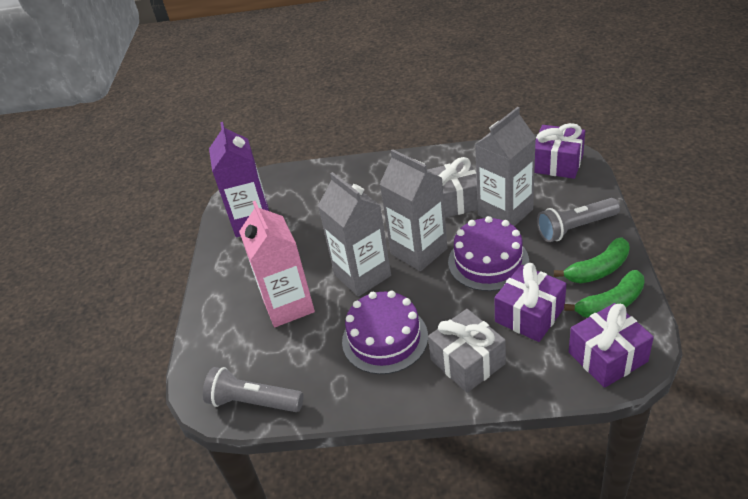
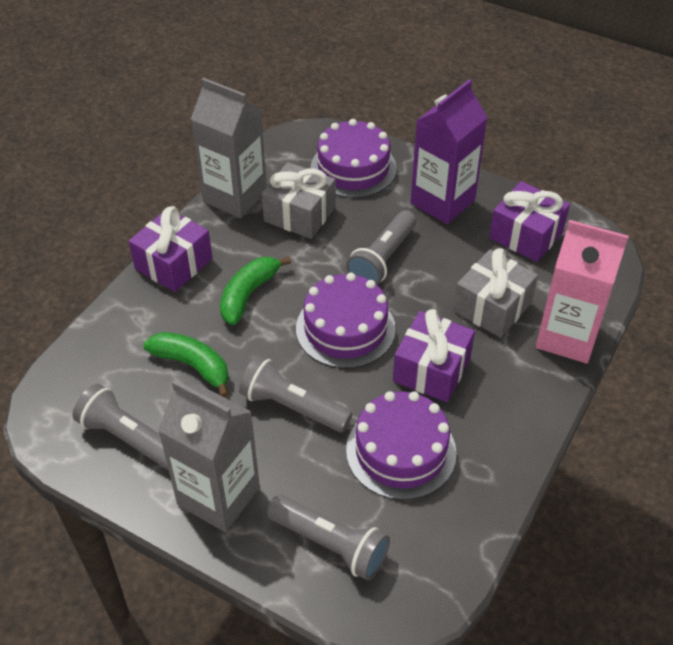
grey carton: [318,172,391,297] [380,149,447,271] [475,107,536,226] = 3 -> [158,380,260,532] [191,78,267,218] = 2
grey flashlight: [203,367,303,412] [537,198,620,242] = 2 -> [72,384,168,470] [239,356,353,432] [267,495,390,581] [346,210,416,285] = 4
purple cake: [342,291,428,374] [448,216,529,291] = 2 -> [296,273,396,368] [310,119,397,198] [346,391,457,500] = 3

